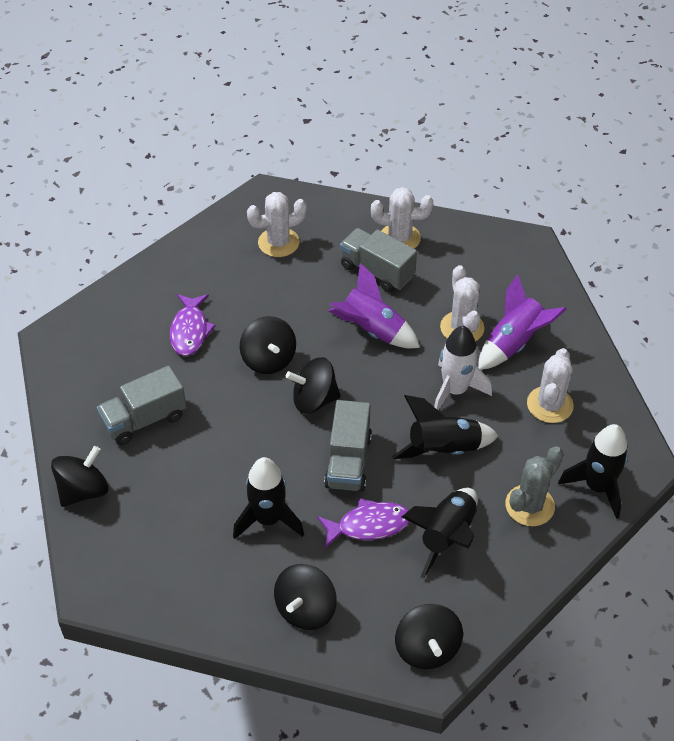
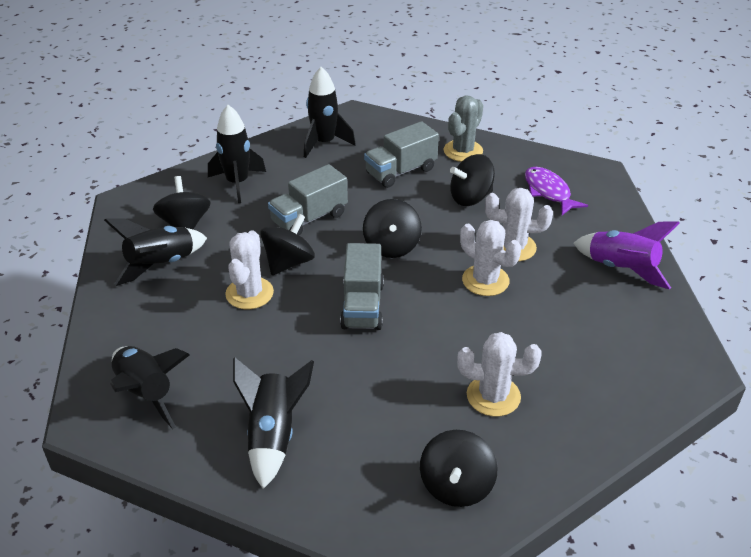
black rocket: [233,457,304,539] [392,395,499,459] [402,488,478,579] [558,424,628,519] = 4 -> [104,218,207,286] [110,346,190,429] [208,105,266,203] [233,357,314,489] [304,67,356,158] = 5
purple fish: [170,294,216,356] [317,498,410,548] = 2 -> [525,167,588,215] = 1
purple rocket: [329,263,420,348] [478,274,567,370] = 2 -> [574,221,680,289] = 1
white rocket: [434,326,492,410] = 1 -> none = 0

